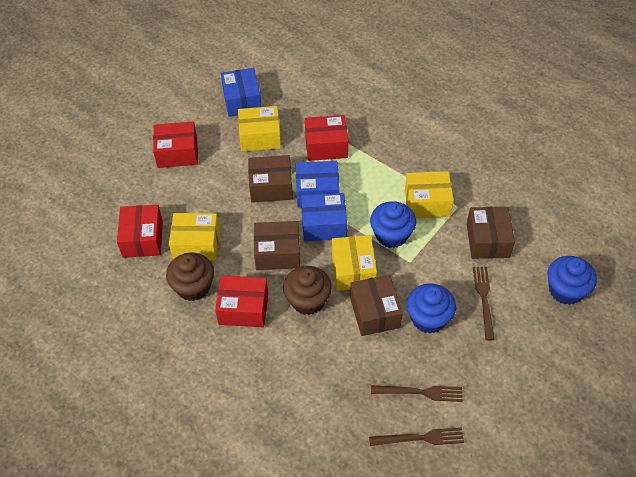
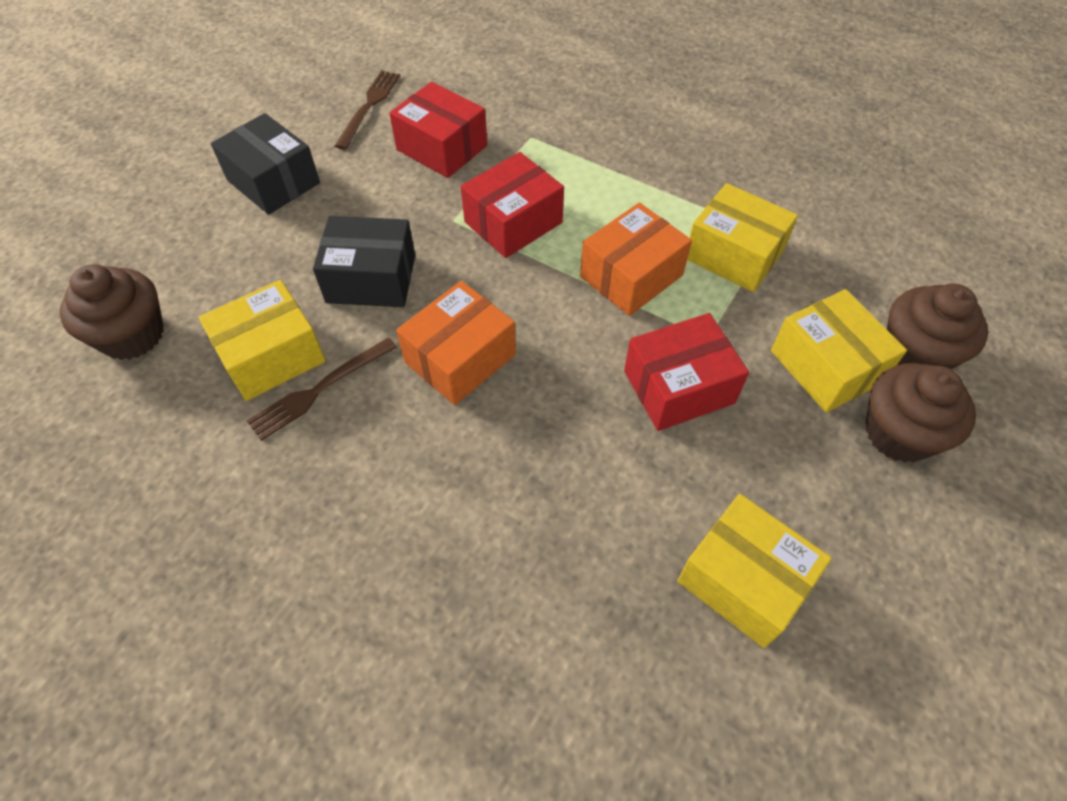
black box: none = 0 -> [211,113,320,215] [313,216,415,307] = 2
blue box: [221,68,262,117] [296,161,340,207] [301,193,347,242] = 3 -> none = 0
blue cupcake: [370,201,416,248] [407,283,456,333] [547,256,597,305] = 3 -> none = 0
brown box: [248,155,293,203] [254,221,300,270] [350,275,403,336] [467,207,515,259] = 4 -> none = 0
brown cupcake: [166,253,214,301] [283,266,332,315] = 2 -> [60,264,164,360] [866,363,976,463] [887,284,988,369] = 3
brown fork: [369,427,464,446] [371,385,463,402] [473,267,495,340] = 3 -> [247,337,397,441] [335,71,400,150] = 2
orange box: none = 0 -> [396,281,516,405] [580,203,692,316] = 2
red box: [117,205,163,258] [153,122,198,168] [215,275,268,327] [305,115,348,161] = 4 -> [389,82,487,178] [461,152,564,258] [624,313,749,431] = 3

